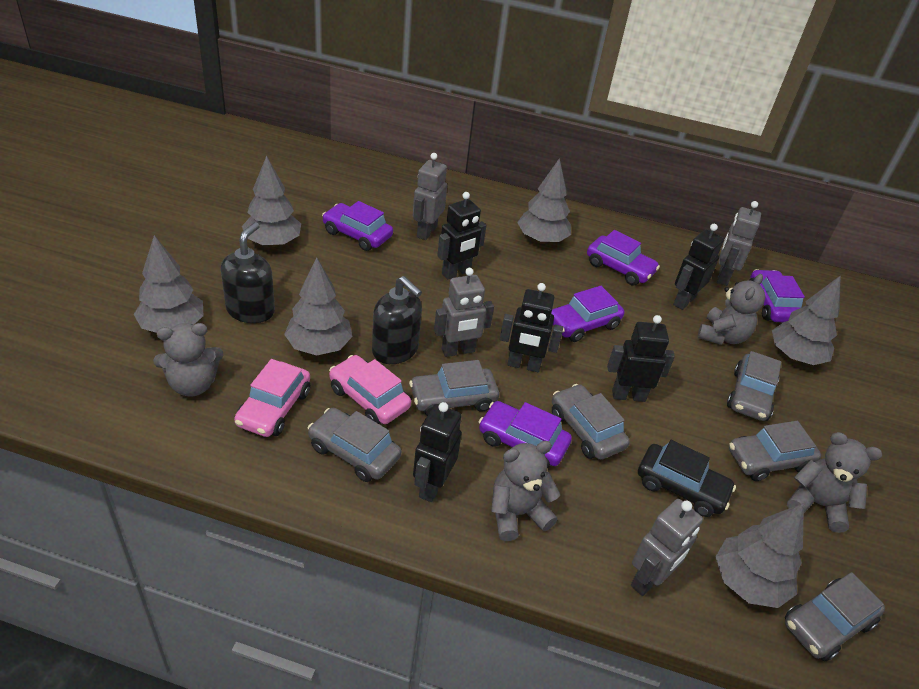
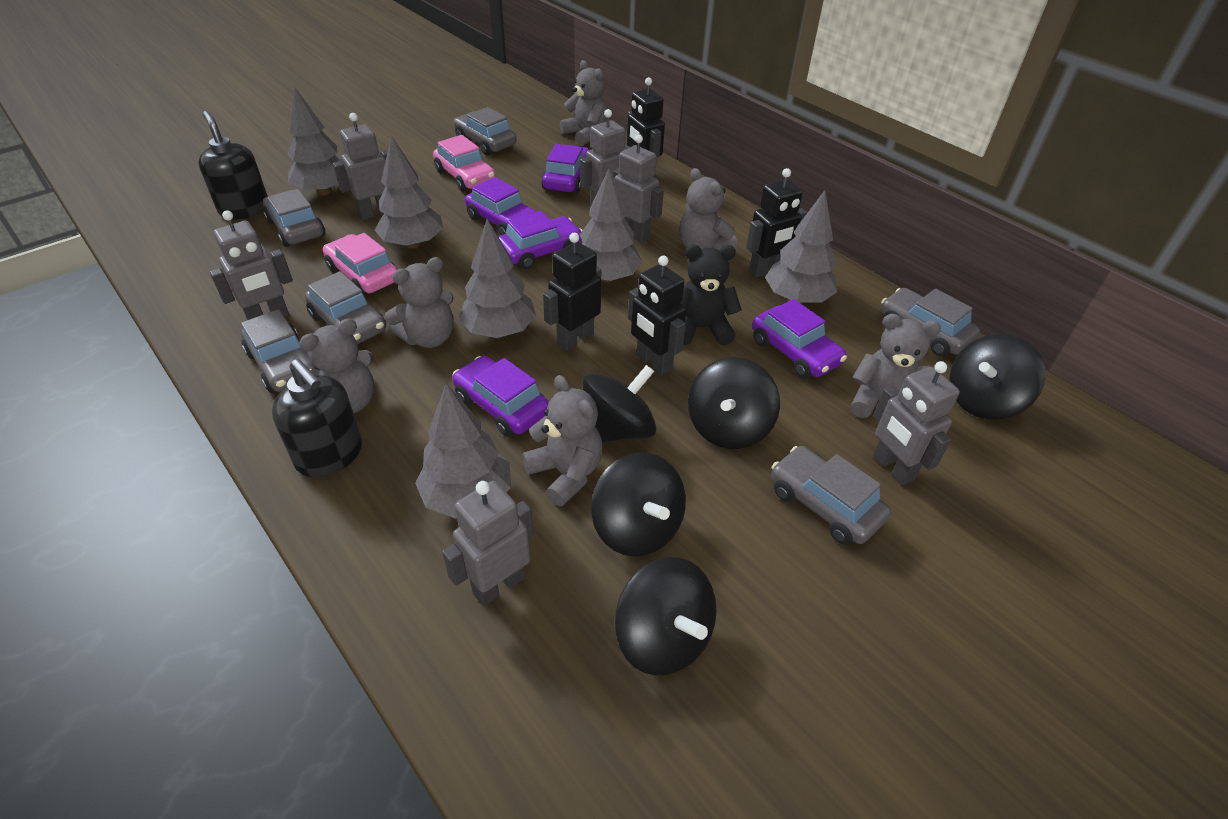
black car: [638,440,736,517] = 1 -> none = 0
black robot: [413,402,462,502] [437,192,486,279] [500,283,563,372] [607,315,675,402] [673,224,724,310] = 5 -> [543,233,601,351] [627,77,665,178] [628,255,686,375] [746,168,807,278] = 4
black spinning top: none = 0 -> [582,365,657,442] [591,452,686,556] [615,557,717,675] [688,357,780,449] [950,334,1046,420] = 5
black teddy bear: none = 0 -> [681,245,742,345] = 1
grey robot: [413,153,447,240] [434,268,494,357] [631,499,703,596] [717,201,761,286] = 4 -> [210,210,293,320] [333,113,388,220] [442,481,534,606] [580,109,630,205] [613,134,664,243] [873,361,960,486] = 6
grey teddy bear: [153,323,223,397] [491,441,560,541] [697,274,765,345] [787,432,882,533] = 4 -> [299,318,374,413] [384,257,454,348] [523,375,603,506] [560,60,607,146] [679,168,737,250] [851,314,941,418] = 6

